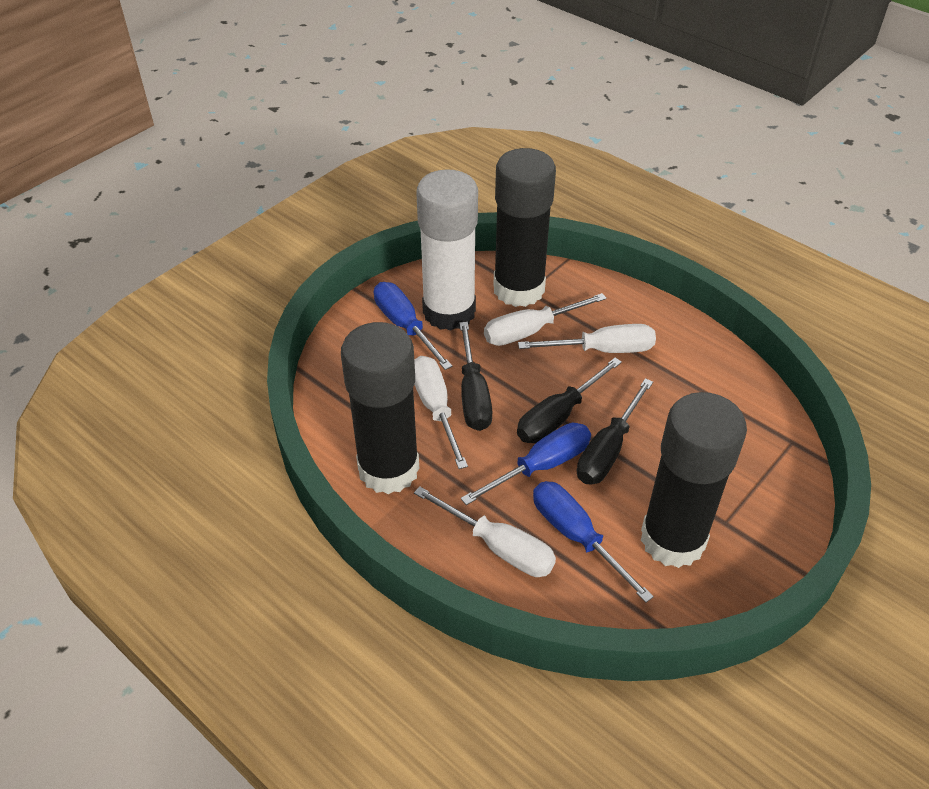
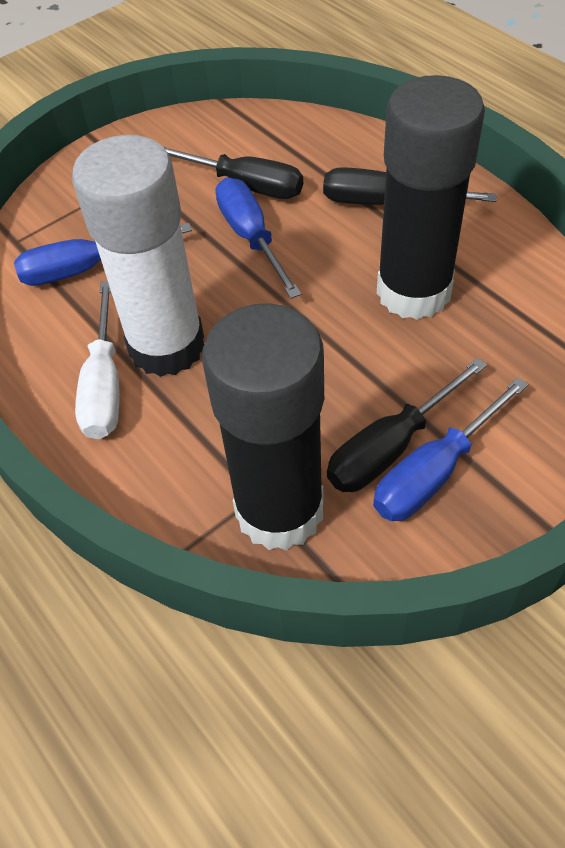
black glue stick: [341,322,419,494] [493,148,556,307] [641,392,747,568] = 3 -> [202,303,324,551] [377,75,485,320] = 2
white screwdriver: [414,356,468,469] [414,486,556,577] [484,293,607,346] [518,324,656,353] = 4 -> [75,281,119,439] = 1

